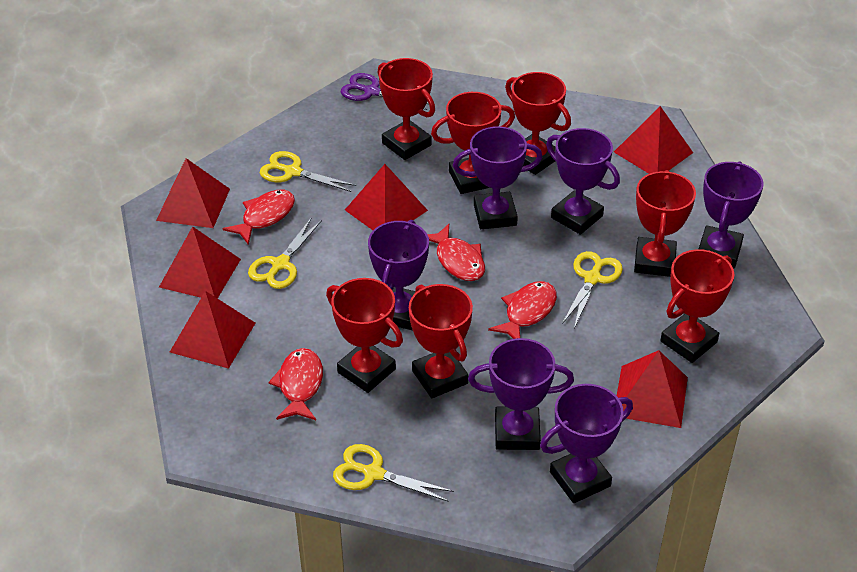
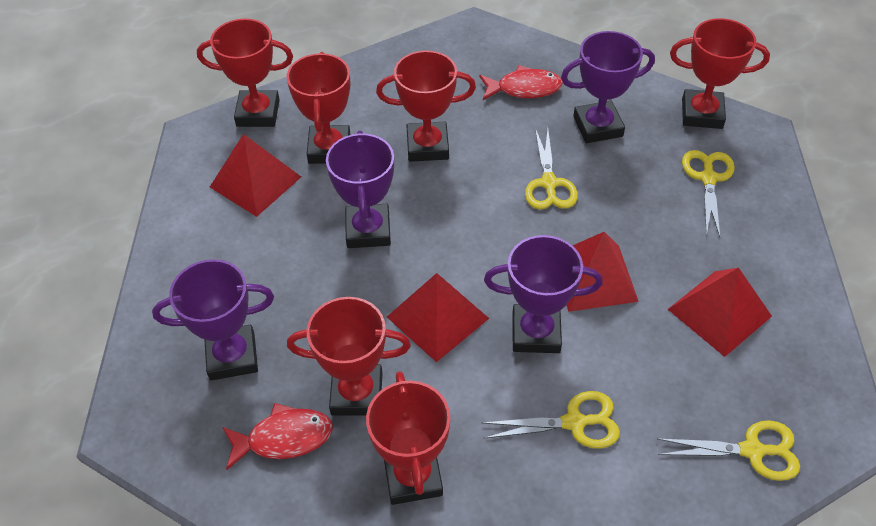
purple scissors: [341,73,429,110] = 1 -> none = 0
purple trophy: [368,220,429,330] [453,126,542,229] [468,338,574,450] [540,384,633,503] [546,128,620,235] [699,161,764,268] = 6 -> [152,259,274,381] [326,131,394,248] [484,235,603,353] [561,31,655,143] = 4
red fish: [223,190,295,245] [269,348,323,420] [427,224,485,281] [488,281,557,339] = 4 -> [223,403,333,470] [479,65,563,100] = 2
red pyramid: [156,158,230,228] [159,226,241,299] [170,291,255,369] [345,164,428,230] [614,106,693,174] [617,350,688,428] = 6 -> [210,134,301,217] [387,273,489,362] [566,232,639,312] [668,268,772,357] = 4
red trophy: [326,278,403,393] [378,58,435,160] [409,284,473,398] [431,92,515,194] [505,72,571,175] [634,170,696,277] [660,249,734,363] = 7 -> [197,19,293,127] [287,52,351,164] [287,297,411,415] [366,371,450,505] [376,51,476,162] [670,18,770,129] = 6

